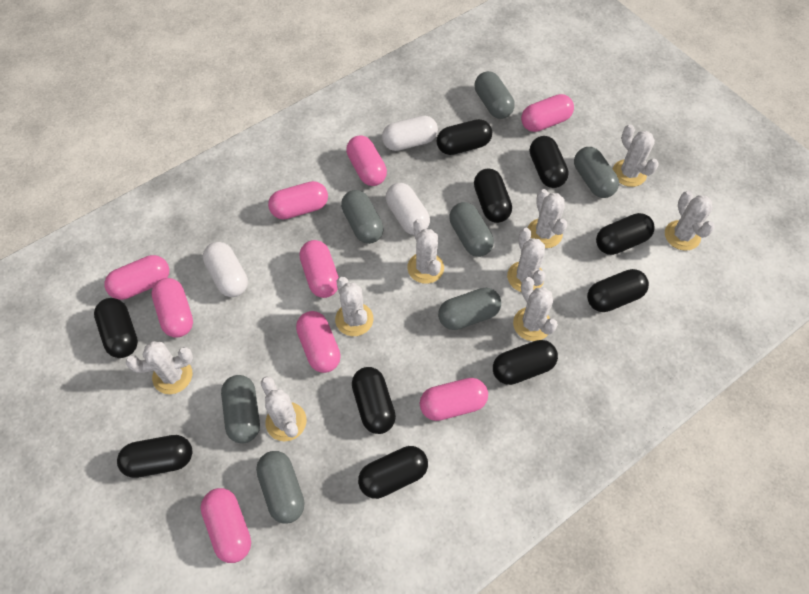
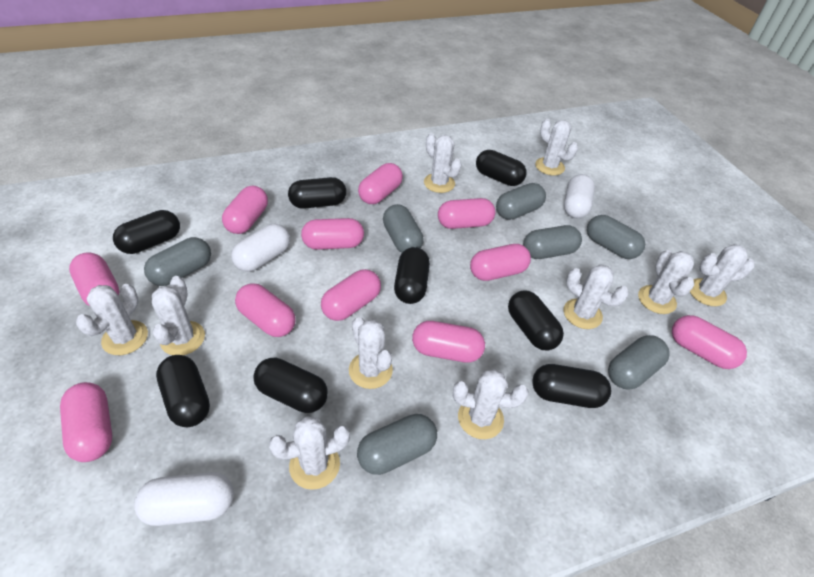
black capsule: [94,298,138,358] [117,435,192,478] [352,367,396,434] [358,446,428,499] [437,119,492,155] [474,169,512,223] [493,340,558,385] [530,136,569,188] [587,269,649,312] [596,213,655,255] = 10 -> [113,210,180,254] [156,355,210,427] [253,357,328,413] [288,177,346,209] [394,247,430,304] [476,150,526,186] [508,291,564,350] [532,364,611,408] = 8
pink capsule: [104,255,169,300] [151,278,193,338] [200,488,251,563] [268,181,328,219] [296,311,341,373] [299,240,339,298] [346,136,387,186] [420,378,488,421] [521,94,574,132] = 9 -> [60,382,112,462] [69,253,120,306] [222,185,268,234] [235,283,296,337] [301,218,364,250] [321,269,381,321] [358,163,403,204] [412,321,485,363] [438,198,495,229] [470,244,531,281] [672,315,747,369] = 11
white cactus: [126,341,193,394] [261,376,307,441] [335,277,373,336] [407,219,444,284] [507,228,546,292] [513,277,558,341] [528,189,567,248] [613,124,659,187] [665,191,715,251] = 9 -> [76,284,148,355] [152,276,205,355] [269,416,350,490] [349,317,393,389] [424,133,461,193] [453,369,528,439] [535,119,578,175] [563,264,629,329] [638,250,694,314] [690,244,755,306] = 10

